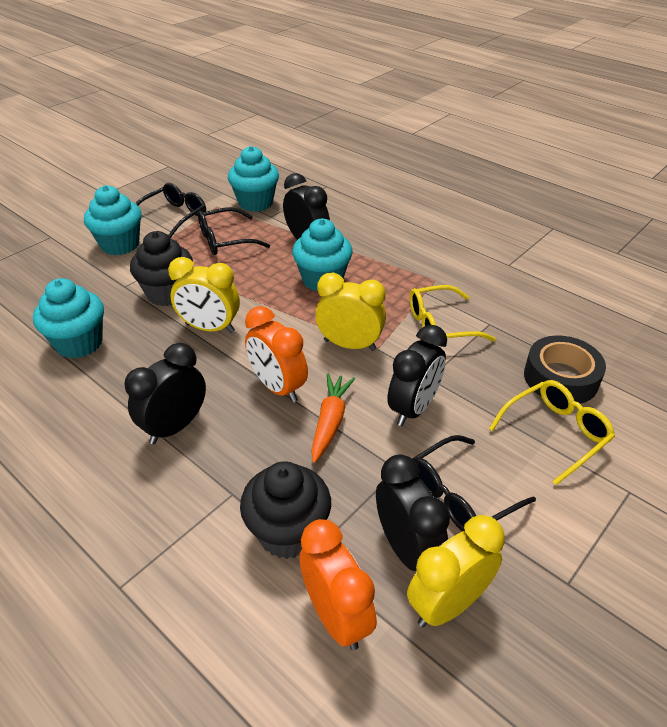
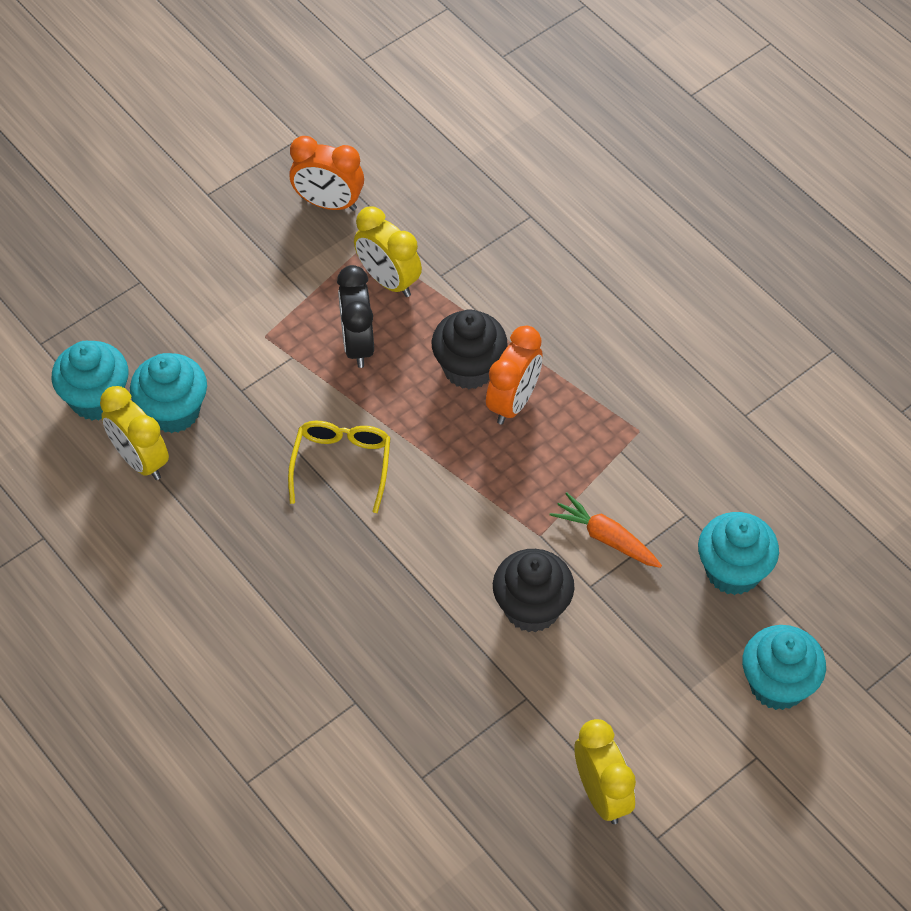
black clock: [124,343,206,445] [283,173,330,240] [376,454,450,571] [387,325,447,426] = 4 -> [337,265,374,368] = 1
black glasses: [135,183,206,238] [198,207,270,255] [412,435,536,531] = 3 -> none = 0
black tape: [524,335,606,404] = 1 -> none = 0
yellow glasses: [410,285,496,341] [489,380,615,485] = 2 -> [288,421,391,513] = 1

